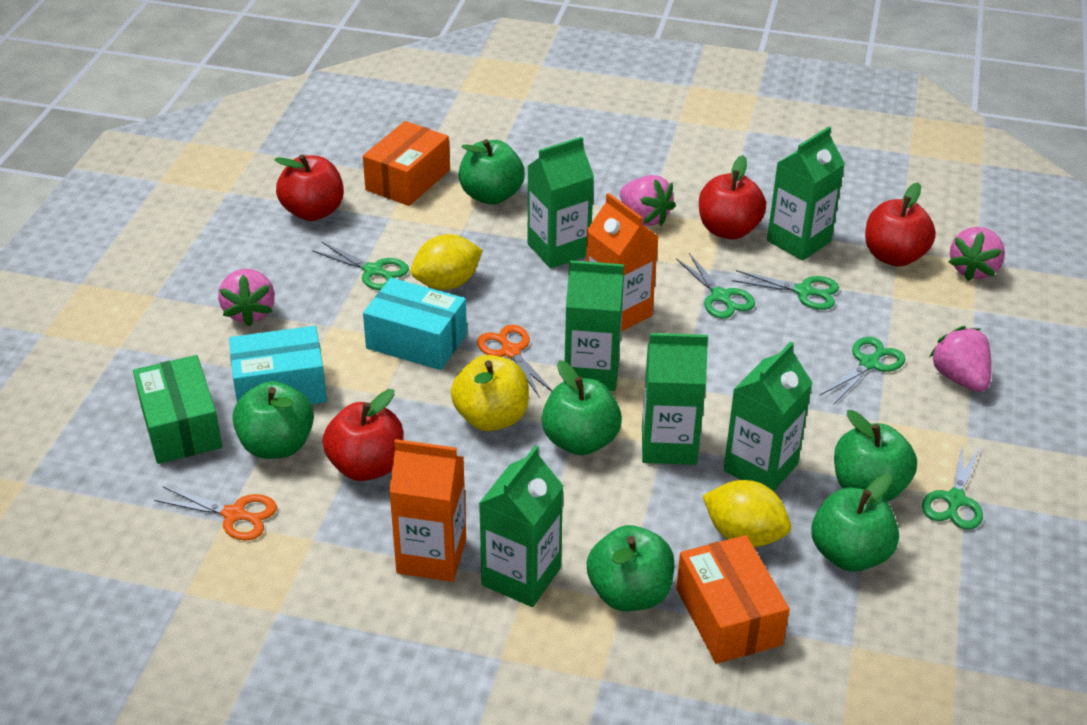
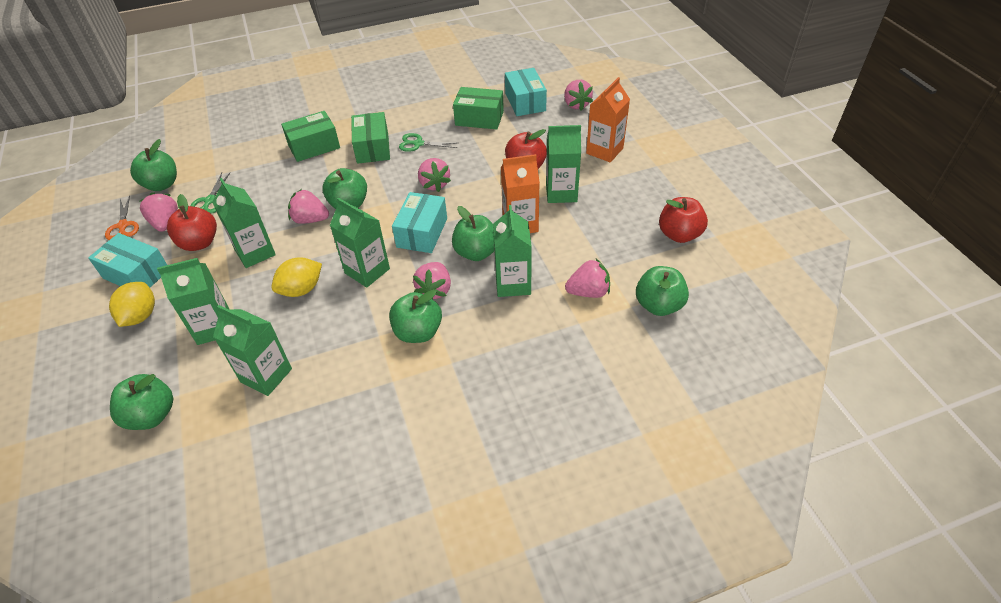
green box: [133,355,222,464] = 1 -> [281,111,340,162] [351,112,390,164] [453,87,504,129] = 3
green scissors: [312,241,409,290] [676,253,755,319] [732,270,839,310] [820,337,905,404] [922,443,983,530] = 5 -> [190,172,231,214] [399,133,457,152] = 2
orange box: [363,121,450,206] [676,535,790,664] = 2 -> none = 0
orange scissors: [154,486,277,540] [477,325,553,398] = 2 -> [105,196,139,240] = 1
pink strawberry: [218,269,275,327] [620,175,676,226] [929,326,991,392] [949,227,1005,281] = 4 -> [140,192,178,232] [288,189,329,224] [413,262,451,299] [418,158,451,192] [564,80,593,111] [565,259,610,298] = 6
red apple: [274,154,344,221] [322,389,404,481] [699,155,766,239] [865,182,936,267] = 4 -> [167,194,217,251] [505,129,547,169] [659,197,708,243] = 3
turquoise box: [229,326,327,404] [363,278,467,370] = 2 -> [88,233,167,287] [392,192,447,253] [505,68,547,116] = 3
yellow apple: [451,355,529,431] = 1 -> none = 0

